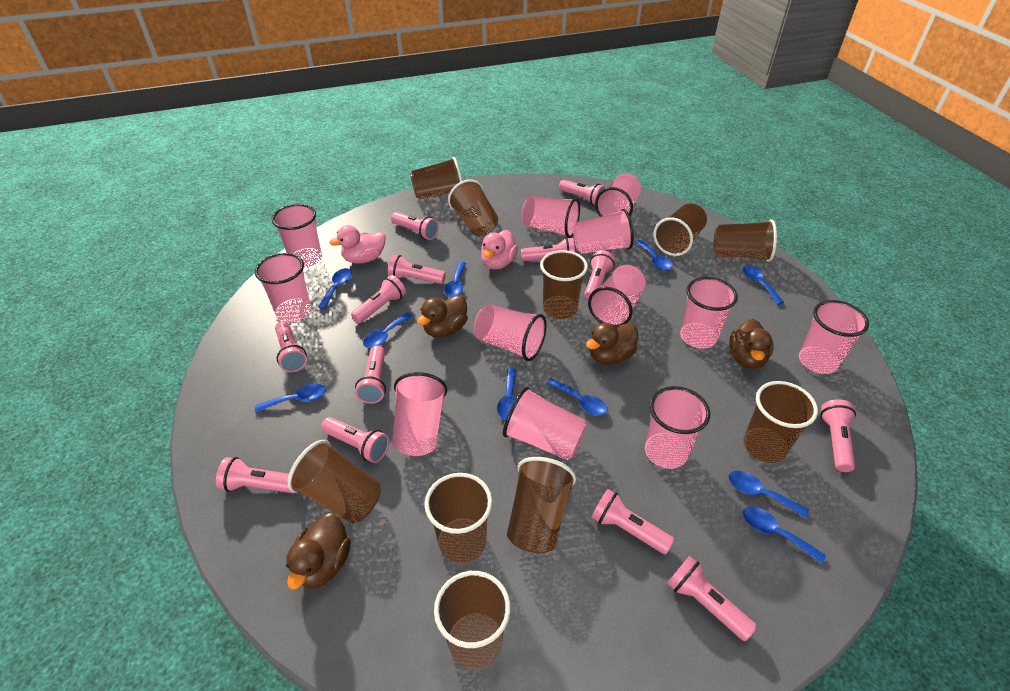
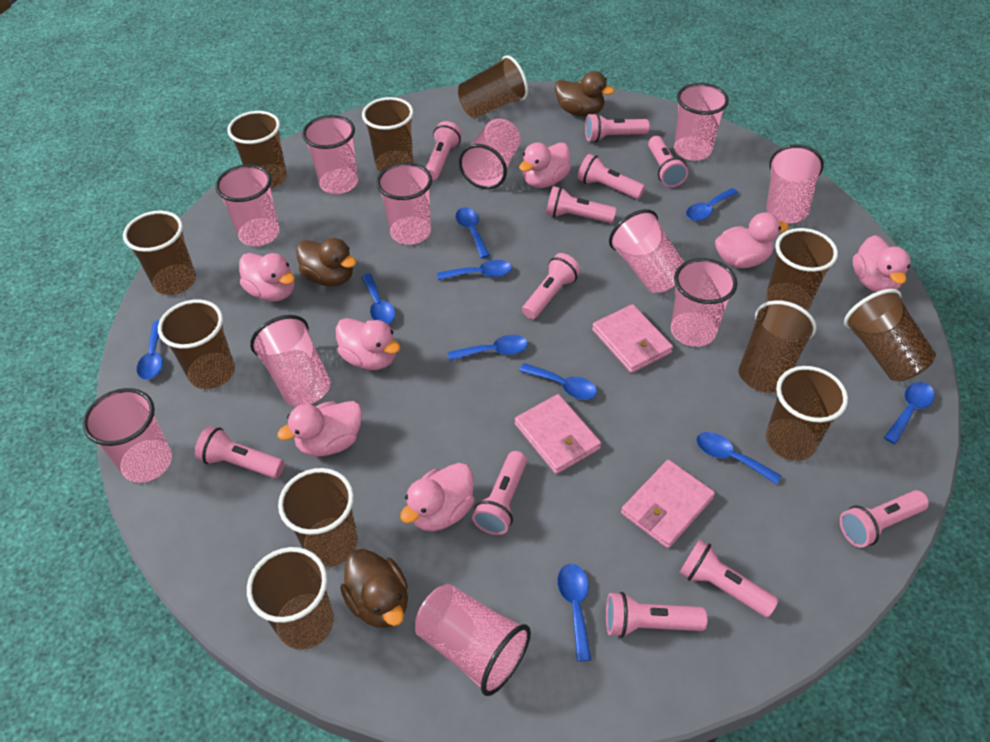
brown cup: [287,440,381,524] [410,157,462,200] [425,473,492,563] [434,571,511,670] [448,179,498,236] [507,457,576,553] [540,250,588,319] [654,203,707,256] [714,219,777,262] [743,381,818,463] = 10 -> [123,211,196,295] [158,299,235,389] [227,111,287,188] [247,547,334,649] [278,468,358,567] [362,97,413,172] [458,55,528,118] [738,300,816,393] [766,228,838,311] [766,366,848,461] [844,289,936,381] = 11
brown duck: [286,513,351,590] [417,295,468,338] [586,323,638,365] [729,319,774,369] = 4 -> [296,238,356,286] [340,549,408,628] [555,71,615,116] = 3
pink cup: [255,253,311,322] [272,204,322,268] [392,372,447,456] [474,304,547,361] [503,387,587,460] [522,196,580,238] [573,209,634,254] [588,265,646,327] [595,173,641,217] [645,386,710,469] [680,277,738,349] [799,300,869,374] = 12 -> [83,388,172,483] [215,164,279,246] [250,315,331,407] [302,115,358,194] [376,162,432,245] [415,584,531,696] [459,119,520,189] [609,209,684,293] [671,258,737,347] [674,83,729,161] [766,144,824,224] = 11
pink duck: [330,225,386,264] [481,230,518,270] = 2 -> [239,253,295,301] [277,401,362,457] [336,318,400,370] [400,463,475,531] [519,142,571,188] [715,212,789,268] [853,235,911,292] = 7
pink flashlight: [216,457,294,493] [275,321,307,372] [321,417,390,463] [351,275,406,324] [355,346,386,404] [388,255,446,284] [391,212,439,240] [521,238,575,261] [559,180,606,206] [584,250,615,300] [591,489,674,554] [667,556,757,641] [820,399,856,472] = 13 -> [195,426,284,478] [426,121,462,180] [472,451,527,535] [522,253,581,319] [546,186,617,223] [578,154,645,199] [585,113,650,142] [606,592,707,638] [648,136,688,187] [679,539,779,617] [840,490,929,548] = 11
pink wallet: none = 0 -> [515,394,601,474] [592,304,673,373] [621,460,715,548] = 3

